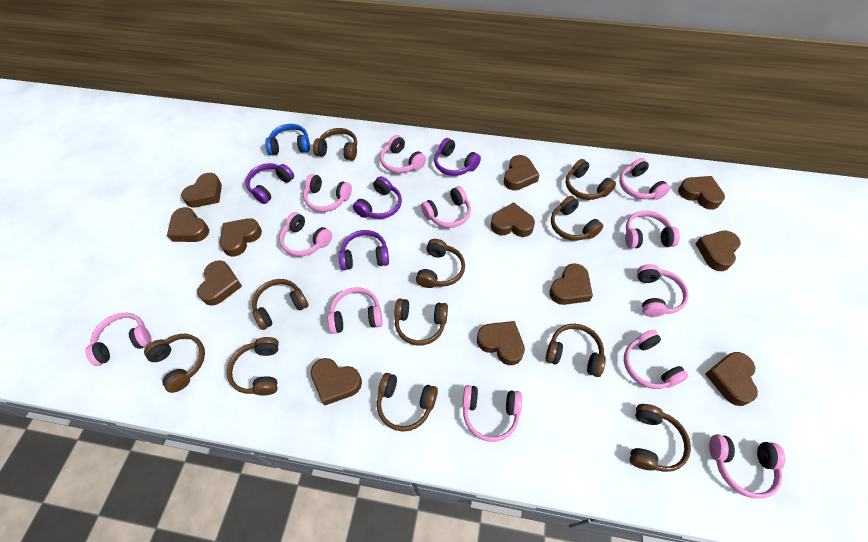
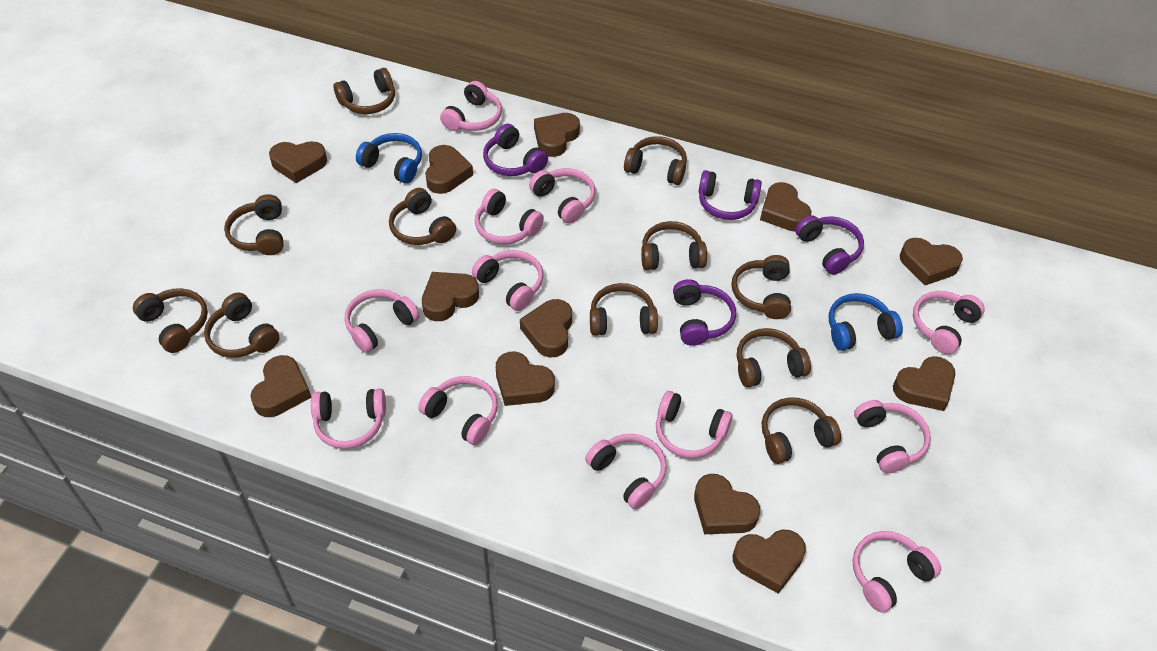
blue headphones: [265,124,310,155] = 1 -> [356,133,422,184] [829,293,903,351] = 2

